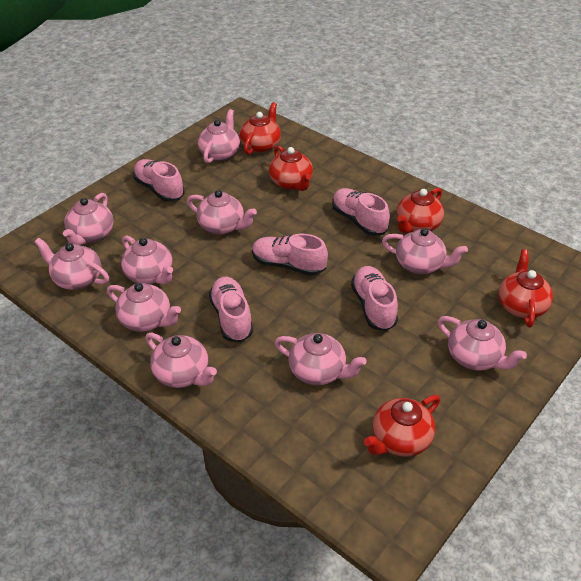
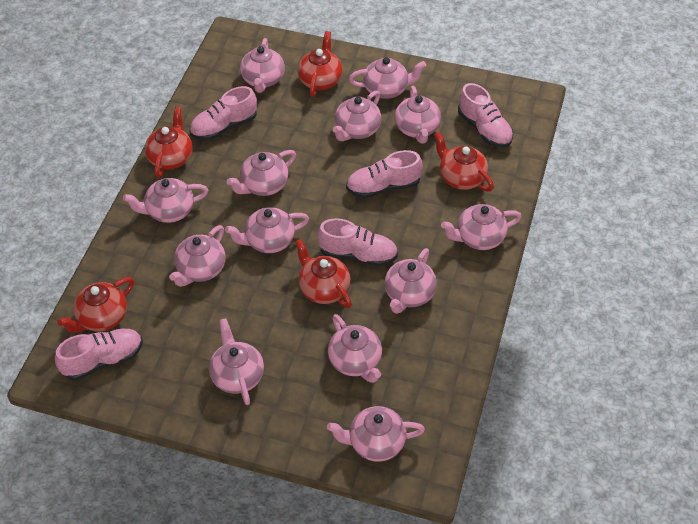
pink teapot: [34,238,109,290] [63,193,114,245] [107,283,181,332] [121,235,173,284] [145,333,217,388] [187,190,257,235] [198,109,240,164] [274,333,367,385] [382,228,468,274] [438,316,527,371] = 10 -> [123,178,208,223] [169,225,226,287] [209,318,264,405] [225,207,309,253] [226,150,296,196] [240,38,285,93] [327,406,425,462] [328,314,382,383] [333,91,381,141] [349,57,426,99] [385,248,437,314] [395,86,441,144] [441,204,522,250] = 13

